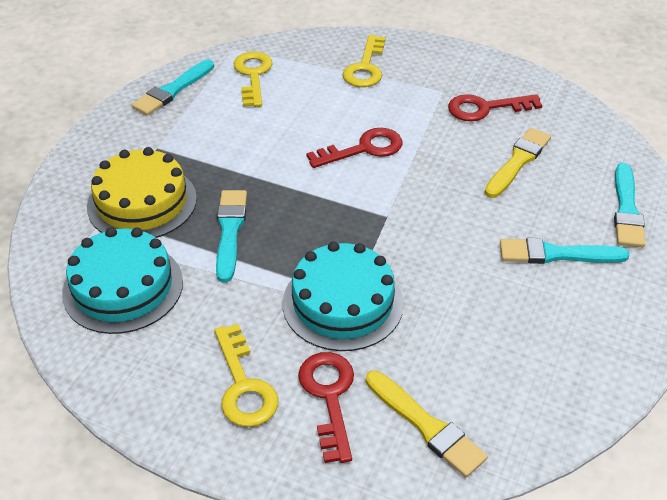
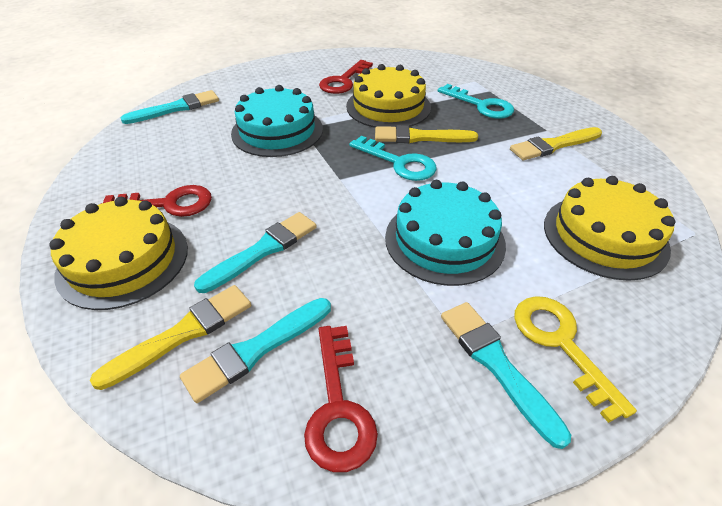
turquoise key: none = 0 -> [349,136,437,181] [438,84,514,119] = 2
yellow brush: [366,371,488,477] [485,128,551,198] = 2 -> [90,285,251,390] [375,125,478,143] [510,127,602,160] = 3
yellow cake: [87,147,197,238] = 1 -> [50,197,188,310] [346,64,431,128] [544,176,676,281] = 3
yellow key: [214,324,278,427] [233,52,273,107] [343,35,385,87] = 3 -> [514,296,637,423] = 1

